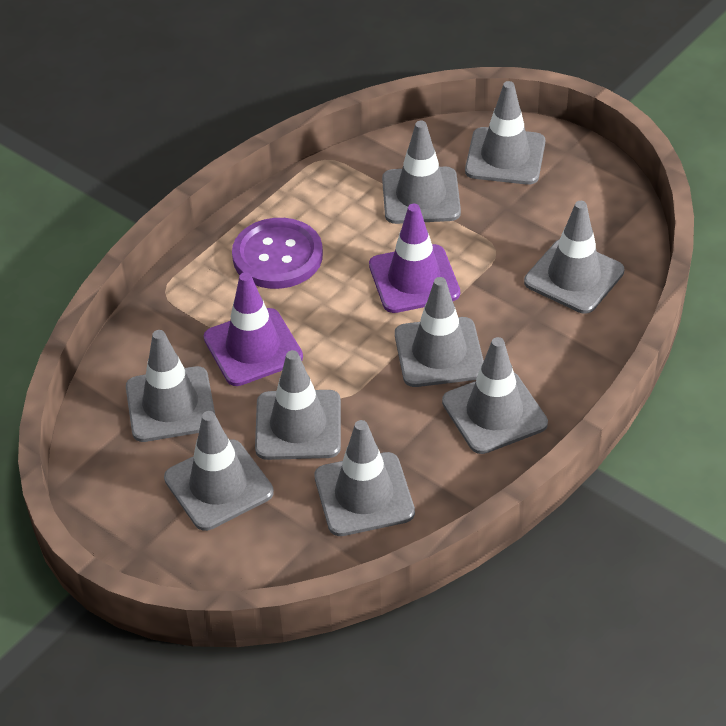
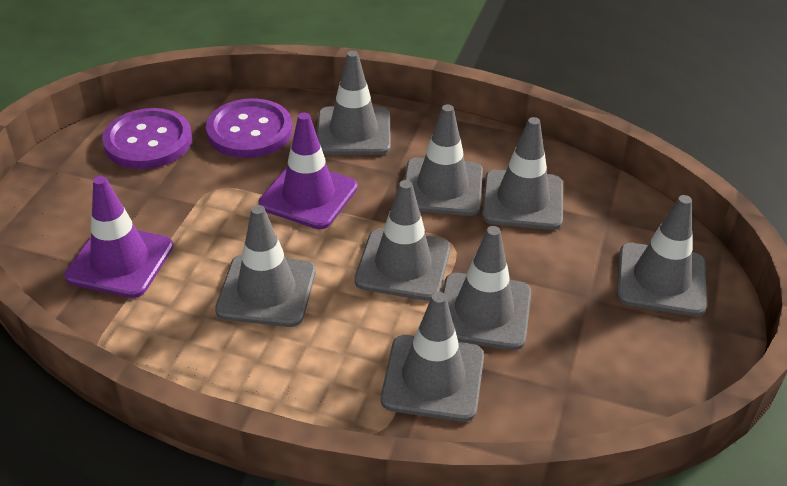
grey traffic cone: [126,330,215,442] [164,411,274,531] [255,350,341,460] [314,420,415,536] [382,121,461,224] [395,277,484,387] [442,337,548,454] [465,81,545,185] [524,201,624,314] = 9 -> [215,205,316,327] [317,51,391,155] [355,180,450,301] [381,292,484,422] [404,104,483,216] [442,226,531,350] [482,117,563,230] [617,195,707,316] = 8
purple button: [232,218,323,289] = 1 -> [102,108,192,169] [206,98,292,158] = 2

